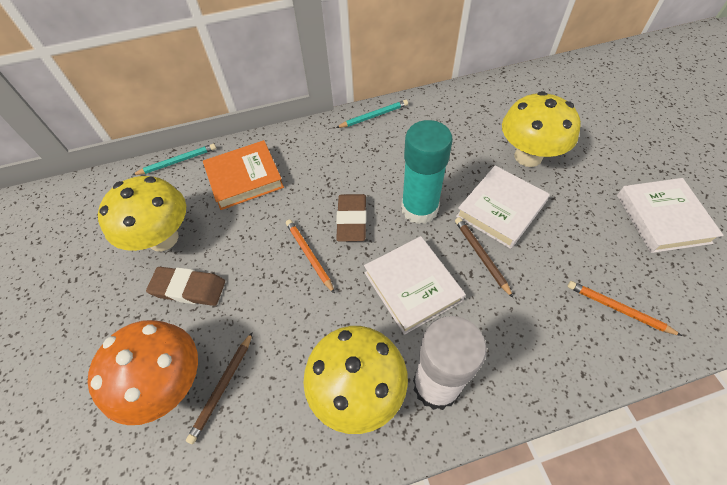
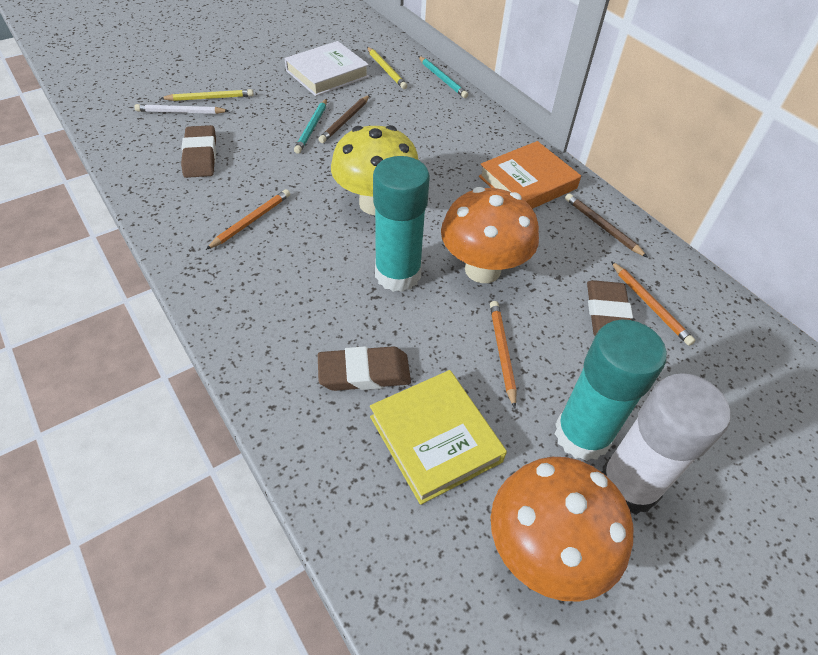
brown eraser: [146,267,225,306] [336,194,367,242] = 2 -> [181,125,216,178] [318,346,411,391] [587,280,633,336] = 3
orange mushroom: [88,320,198,425] = 1 -> [441,187,539,283] [491,457,633,602] = 2
orange pencil: [286,219,335,294] [567,281,682,336] = 2 -> [206,189,290,250] [490,301,517,408] [611,261,695,346] = 3
turquoise glue stick: [401,120,453,224] = 1 -> [373,156,430,292] [555,320,667,461] = 2
white book: [364,236,466,335] [456,166,550,249] [617,178,723,253] = 3 -> [284,41,369,96] = 1
white pencil: none = 0 -> [134,104,229,114] = 1
yellow book: none = 0 -> [370,370,507,505] = 1
yellow mushroom: [98,176,186,252] [303,326,408,434] [502,91,581,167] = 3 -> [331,125,419,215] = 1
yellow pencil: none = 0 -> [160,89,254,101] [367,47,407,89] = 2

